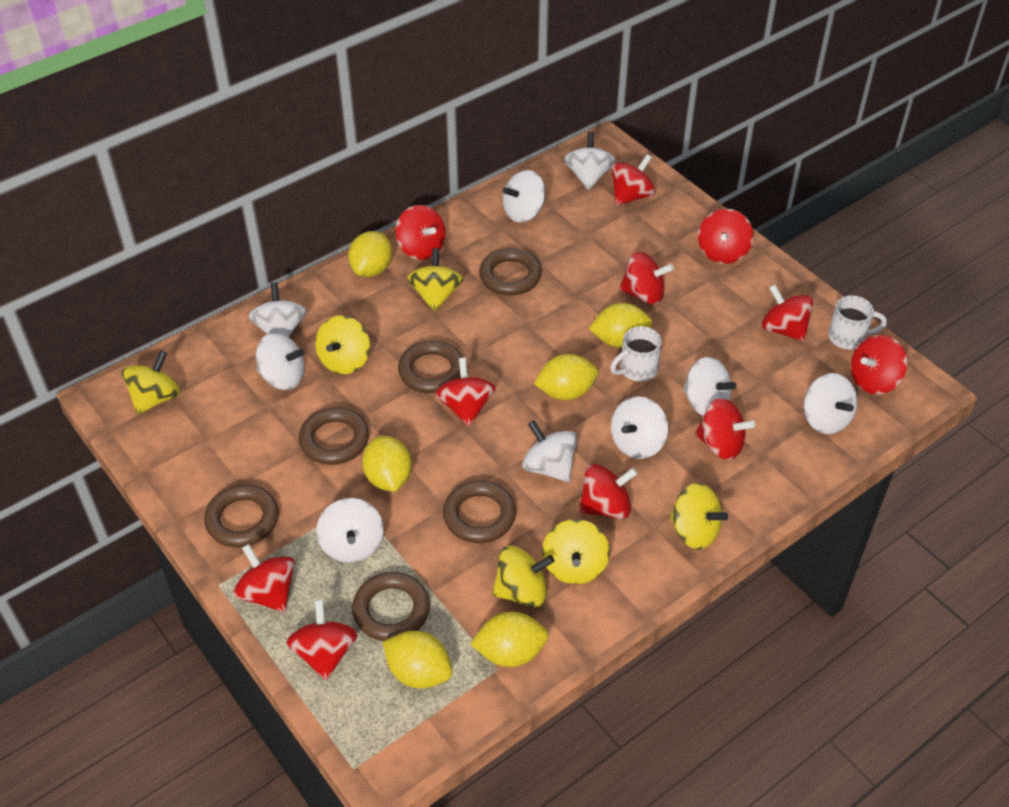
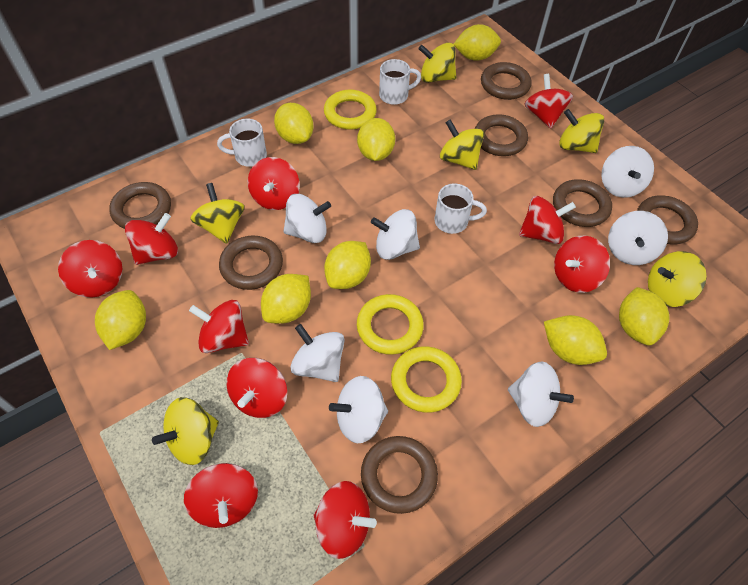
brown ring: [204,484,279,547] [299,407,369,465] [352,572,430,641] [398,340,463,393] [443,480,516,543] [479,248,542,295] = 6 -> [109,182,171,229] [219,236,283,290] [361,436,438,514] [475,114,528,156] [481,62,532,100] [553,179,612,227] [637,195,698,244] = 7
red spinning top: [234,544,295,612] [286,599,358,680] [396,205,446,260] [435,358,496,426] [579,464,638,519] [611,154,656,206] [619,252,674,305] [695,398,755,460] [698,209,753,264] [762,284,814,342] [851,335,907,395] = 11 -> [58,240,122,298] [125,213,178,265] [184,463,258,528] [189,300,249,353] [227,358,287,418] [248,157,300,210] [313,481,377,559] [519,196,576,244] [524,74,573,129] [554,236,610,293] = 10
white mug: [610,326,662,381] [828,295,887,350] = 2 -> [217,119,267,167] [379,59,421,105] [434,184,487,234] = 3
white spinning top: [248,282,307,337] [256,333,305,390] [316,498,384,563] [503,170,545,223] [522,421,577,482] [564,132,616,190] [611,396,668,459] [683,357,736,416] [804,373,858,434] = 9 -> [283,194,331,243] [290,324,345,382] [329,376,388,443] [371,209,420,260] [508,362,574,427] [601,146,654,198] [608,211,668,265] = 7
yellow lemon: [348,231,392,277] [362,436,412,492] [383,631,452,688] [470,612,549,667] [534,354,598,400] [589,303,652,348] = 6 -> [95,290,146,350] [261,274,311,324] [274,103,314,144] [324,241,371,289] [357,118,395,161] [454,24,501,61] [544,315,607,365] [619,287,669,345] = 8
yellow ring: none = 0 -> [324,90,377,130] [357,294,424,355] [391,346,462,413] = 3

